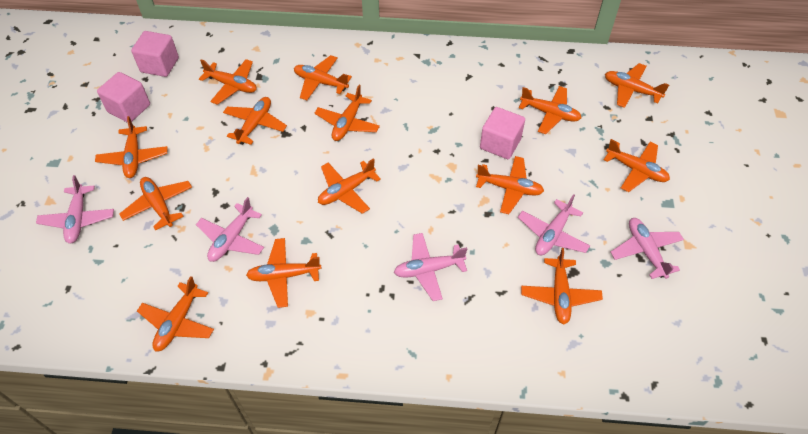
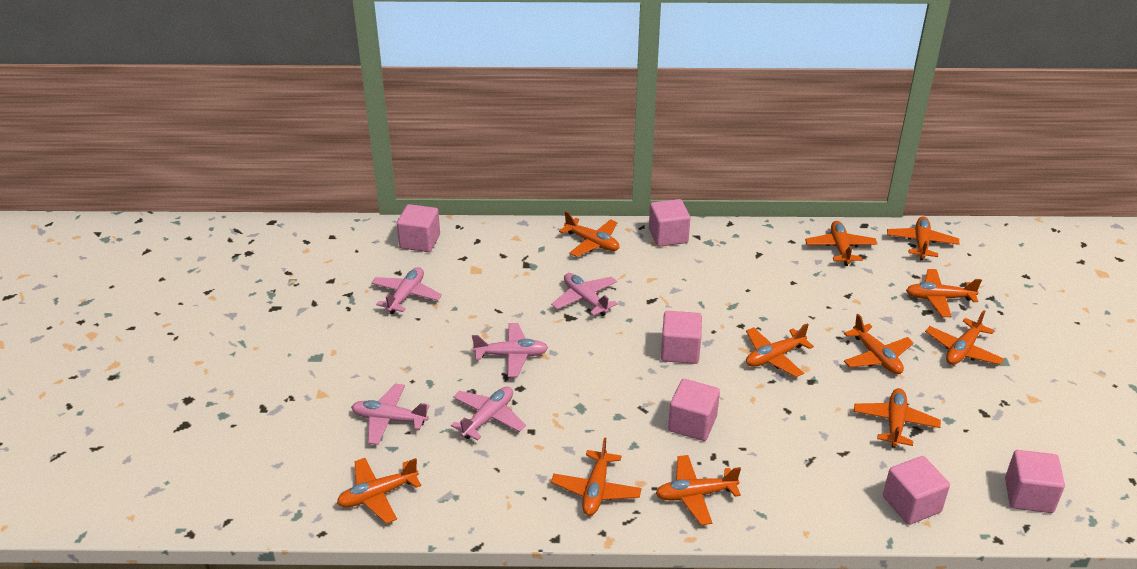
orange plane: [95,116,168,178] [119,177,192,230] [137,276,214,352] [199,59,257,105] [223,97,287,145] [246,238,322,308] [294,55,352,100] [314,85,380,141] [318,158,381,214] [476,156,544,214] [519,86,582,134] [521,248,603,324] [604,139,670,192] [605,63,669,108] = 14 -> [337,458,421,524] [551,437,642,516] [559,211,619,257] [655,455,741,525] [746,323,814,377] [805,221,878,266] [844,314,914,374] [854,388,941,448] [887,217,959,260] [906,269,982,317] [925,310,1004,365] = 11
pink cube: [97,72,150,123] [131,31,179,77] [480,107,525,159] = 3 -> [397,204,440,252] [649,199,690,247] [661,311,702,364] [668,379,720,441] [883,456,950,525] [1005,450,1065,513] = 6

